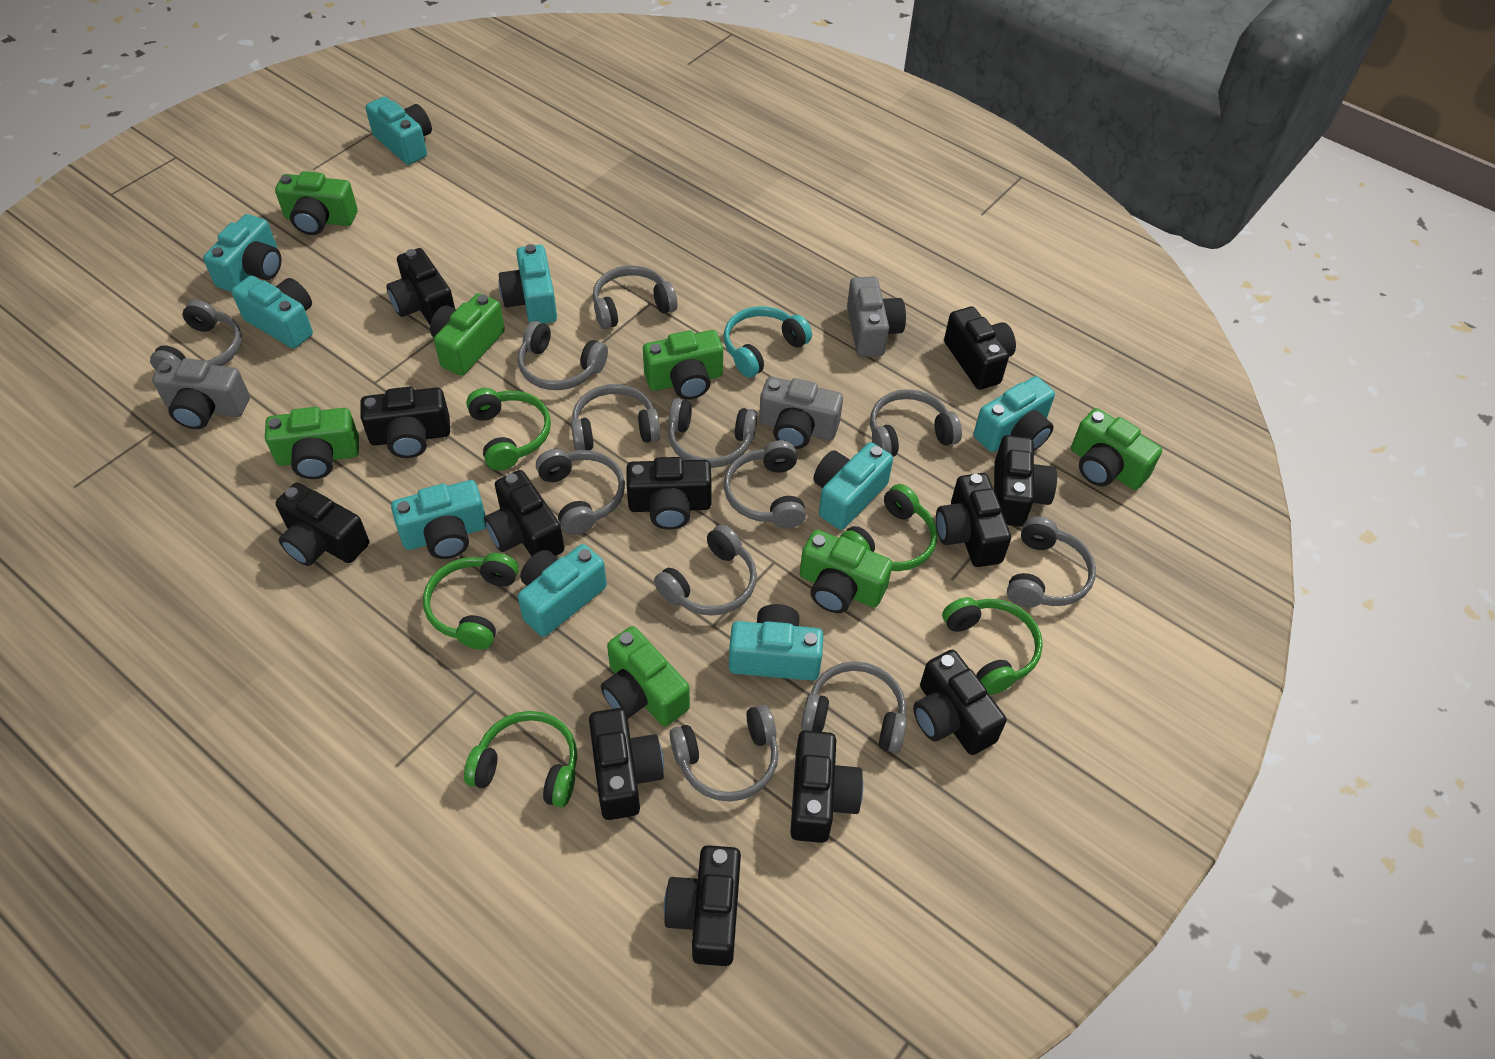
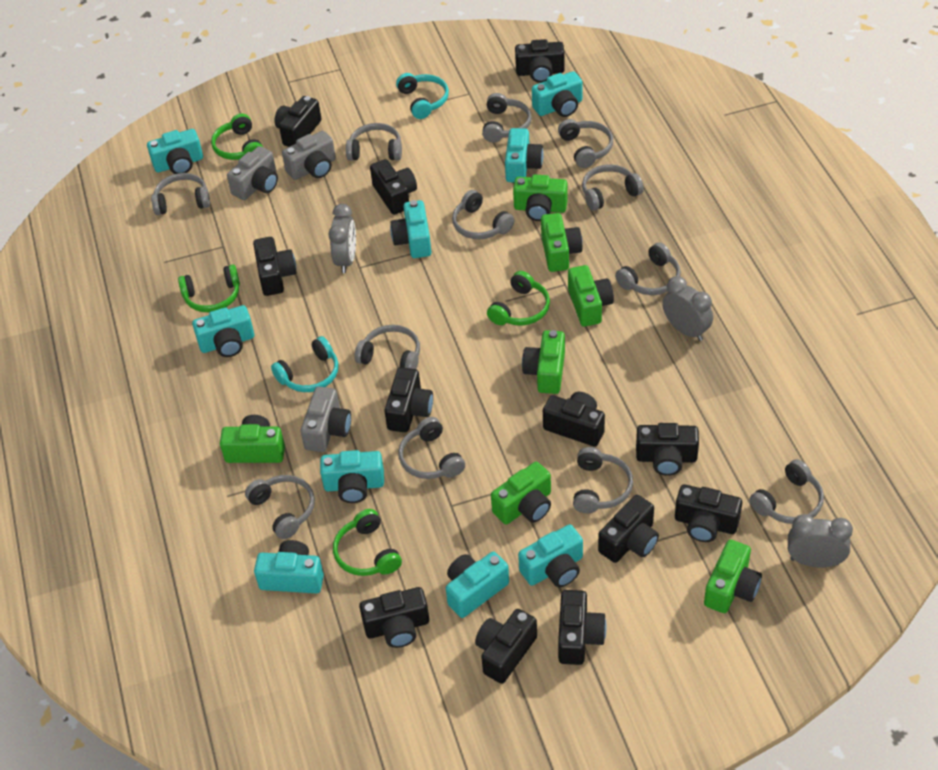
green headphones: [423,553,519,650] [464,711,577,807] [466,388,551,471] [840,484,937,571] [942,597,1043,695] = 5 -> [178,264,240,312] [211,113,263,160] [333,509,402,576] [487,271,550,326] = 4
grey clock: none = 0 -> [329,204,356,273] [662,276,713,341] [788,514,853,568] = 3
turquoise headphones: [724,306,812,378] = 1 -> [271,336,339,392] [396,73,449,119] = 2

